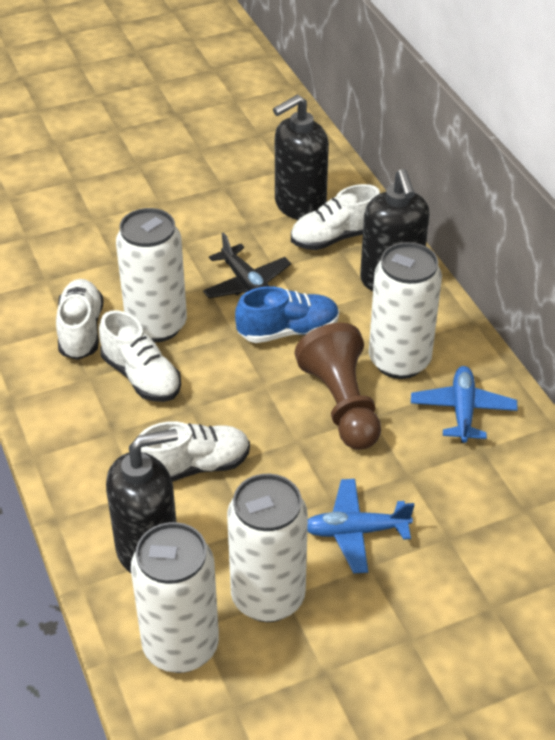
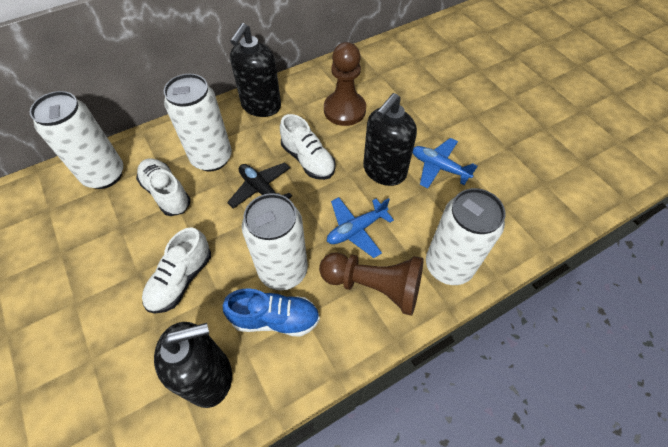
brown pawn: [295,323,381,450] = 1 -> [319,252,423,316] [324,42,366,126] = 2
white shoe: [56,279,104,360] [99,310,181,402] [139,421,250,482] [291,184,380,250] = 4 -> [136,159,191,216] [142,227,211,314] [280,114,336,180] = 3

